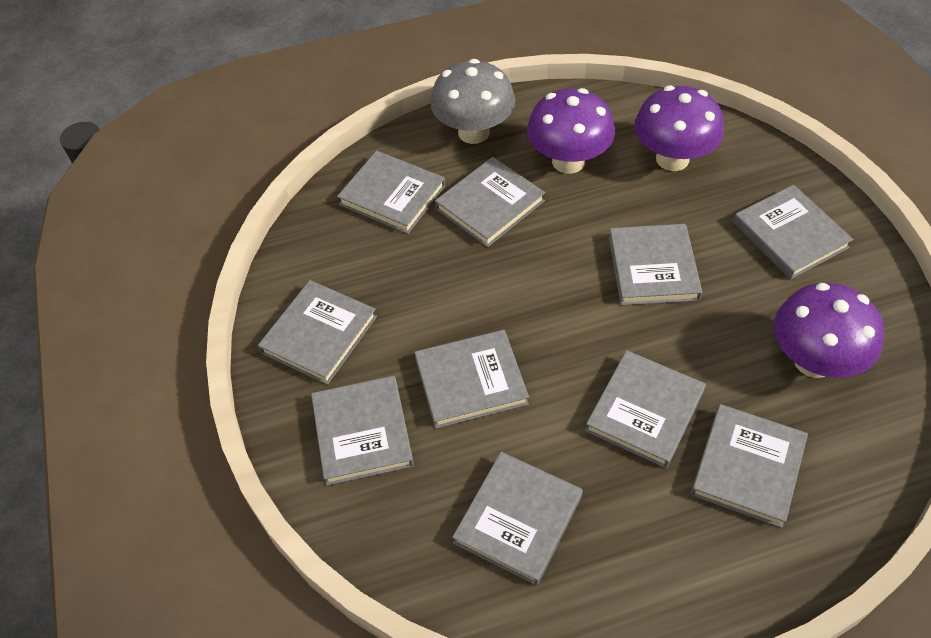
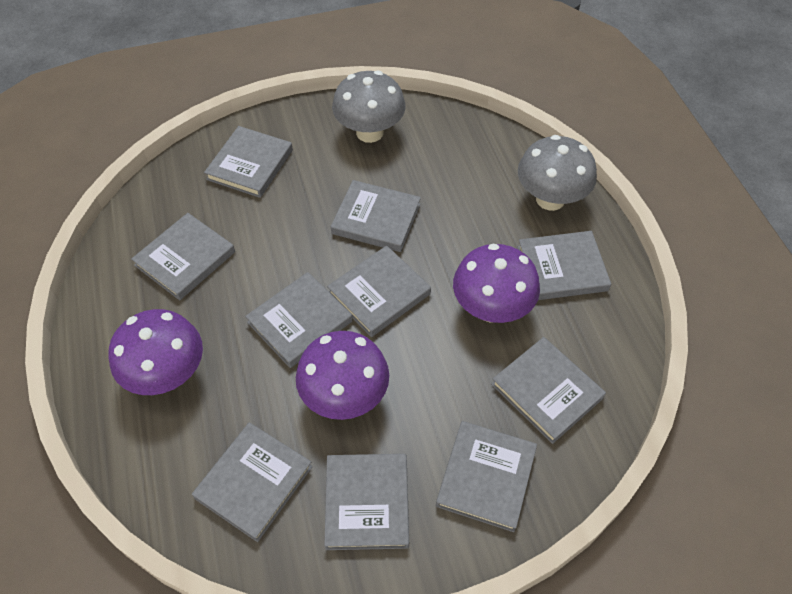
grey mushroom: [430,59,515,144] = 1 -> [332,71,406,143] [518,135,597,211] = 2

